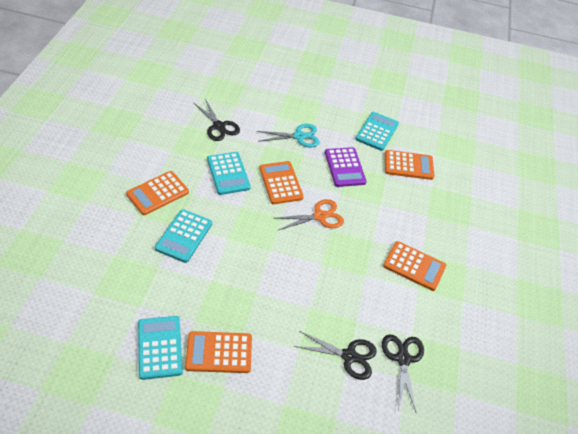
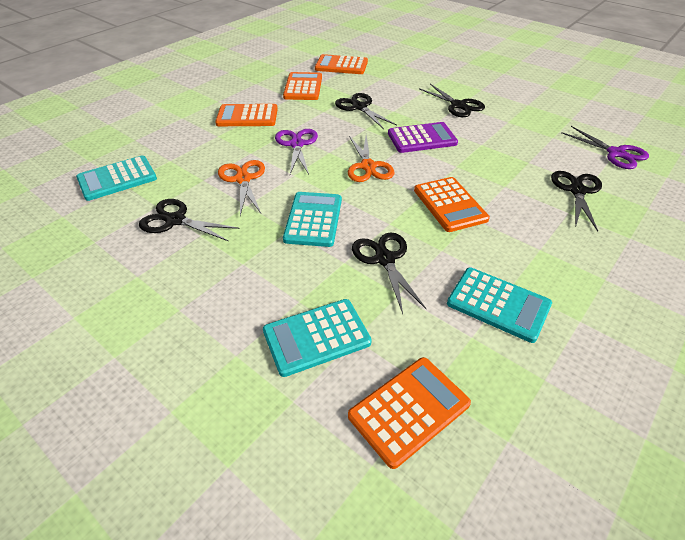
black scissors: [194,99,240,141] [294,331,377,380] [382,335,424,412] = 3 -> [139,199,240,241] [335,93,397,129] [352,232,426,314] [419,84,485,117] [551,171,602,231] = 5
orange scissors: [276,199,344,230] = 1 -> [218,160,265,215] [348,135,394,182] = 2
purple scissors: none = 0 -> [275,129,318,174] [562,126,649,169] = 2
turquoise scissors: [257,124,320,147] = 1 -> none = 0

